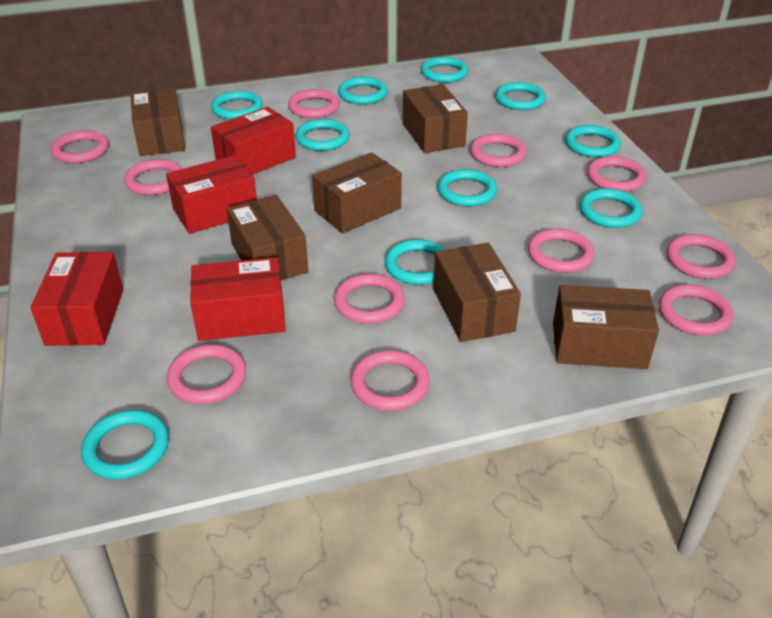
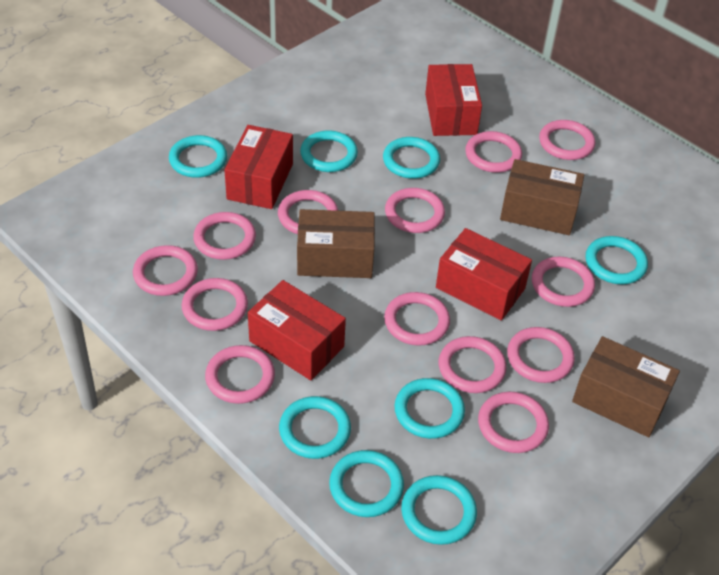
brown box: [130,87,185,156] [226,195,308,280] [312,152,402,234] [403,84,468,153] [433,243,521,342] [553,285,659,369] = 6 -> [297,209,375,278] [500,159,584,235] [572,336,680,437] = 3
pink ring: [51,130,109,163] [124,159,182,195] [167,345,246,404] [288,89,339,118] [334,274,405,324] [350,350,430,411] [470,134,526,167] [528,229,595,273] [587,156,647,192] [659,284,734,336] [666,234,736,279] = 11 -> [133,245,198,296] [182,278,248,331] [193,212,256,260] [205,345,275,404] [278,190,338,234] [384,292,450,346] [385,188,445,233] [439,336,507,393] [465,131,522,173] [478,392,549,453] [507,327,575,383] [532,257,595,307] [539,120,595,160] = 13
turquoise ring: [81,410,169,480] [211,91,263,120] [295,119,350,151] [338,77,388,105] [385,239,446,285] [421,57,469,83] [437,169,497,207] [495,82,546,110] [565,125,621,158] [579,188,642,228] = 10 -> [169,135,227,178] [279,396,351,459] [300,130,358,172] [329,450,404,517] [383,137,440,179] [394,378,465,439] [401,475,477,545] [585,236,648,284] = 8

